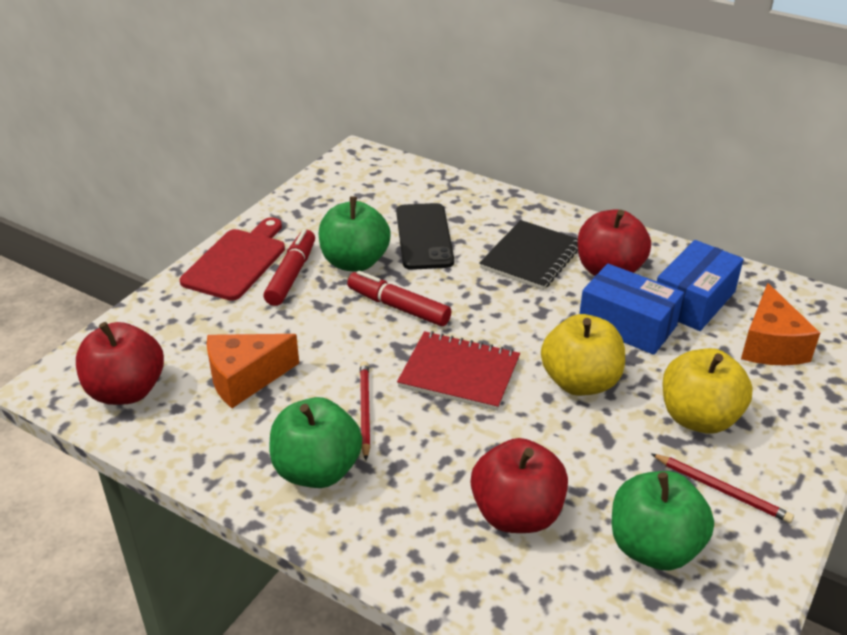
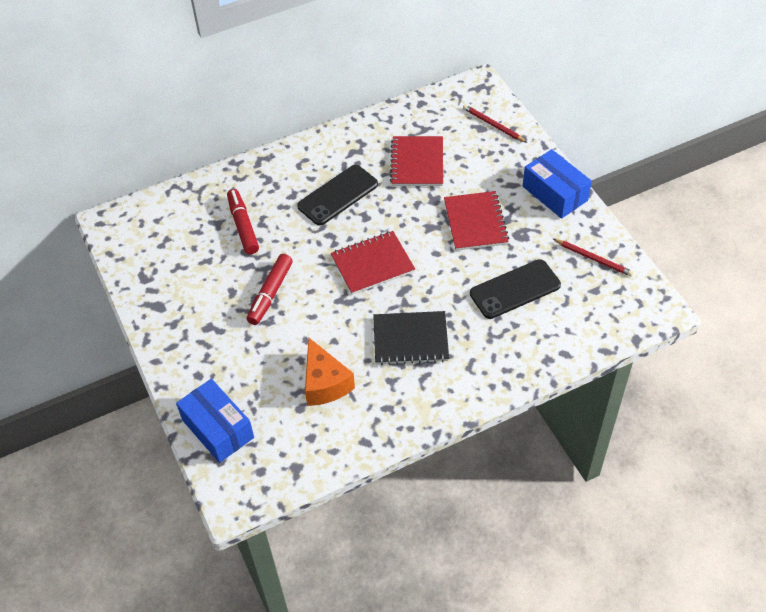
black phone: [396,203,454,270] = 1 -> [297,165,378,226] [470,259,561,319] = 2
green apple: [270,397,362,488] [319,196,391,272] [612,471,714,571] = 3 -> none = 0
orange cheese: [206,334,299,408] [741,283,820,366] = 2 -> [305,338,355,406] = 1
red apple: [76,322,164,405] [471,438,568,533] [578,209,651,276] = 3 -> none = 0
red cutting board: [180,217,285,301] = 1 -> none = 0
red notebook: [397,331,520,411] = 1 -> [331,231,415,295] [390,136,443,186] [444,191,509,251] = 3
yellow apple: [541,314,625,396] [662,348,753,434] = 2 -> none = 0

